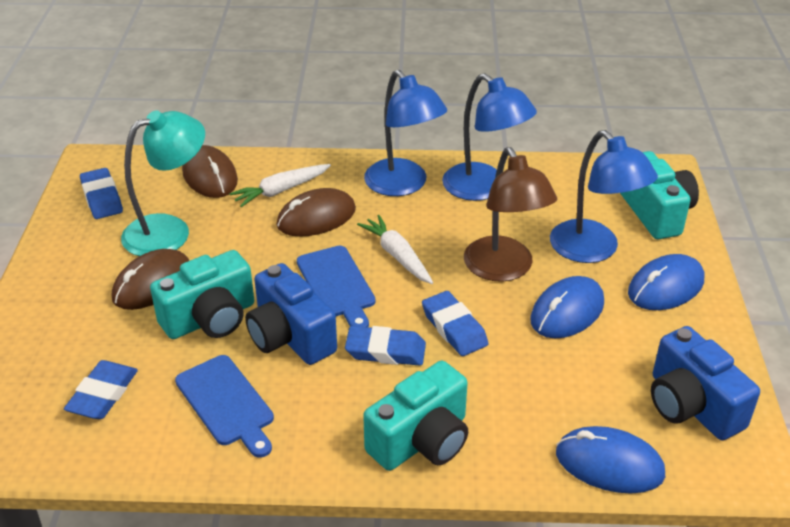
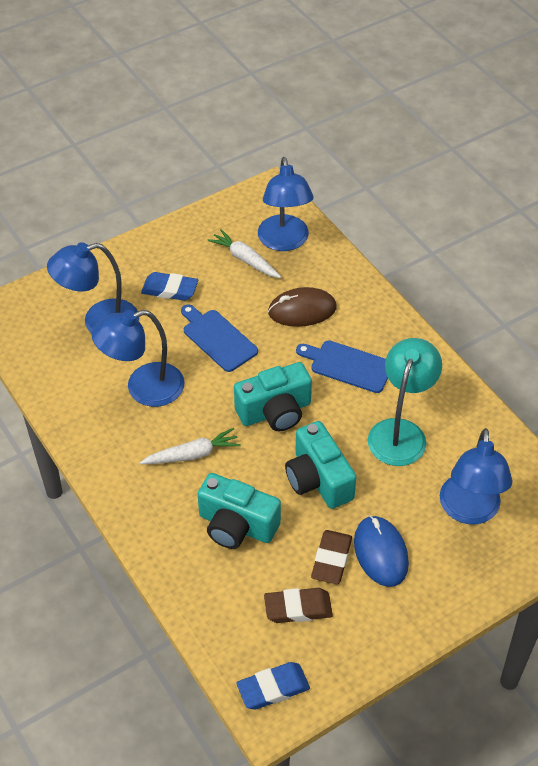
blue camera: [245,263,337,365] [651,326,760,440] = 2 -> none = 0
blue eraser: [64,360,138,419] [80,168,123,219] [345,326,426,366] [422,291,488,356] = 4 -> [141,272,198,301] [236,662,310,710] = 2
blue lamp: [364,70,447,196] [442,73,537,201] [550,130,658,263] = 3 -> [47,242,139,333] [92,310,185,407] [258,157,314,251] [440,428,512,525] = 4
blue mouse: [530,276,604,338] [556,426,665,494] [628,254,705,310] = 3 -> [354,515,409,587] = 1
brown eraser: none = 0 -> [264,588,333,623] [311,530,352,584] = 2
brown lamp: [464,147,557,282] = 1 -> none = 0
brown mouse: [112,249,189,310] [182,145,238,198] [277,188,356,237] = 3 -> [268,287,337,327] = 1

